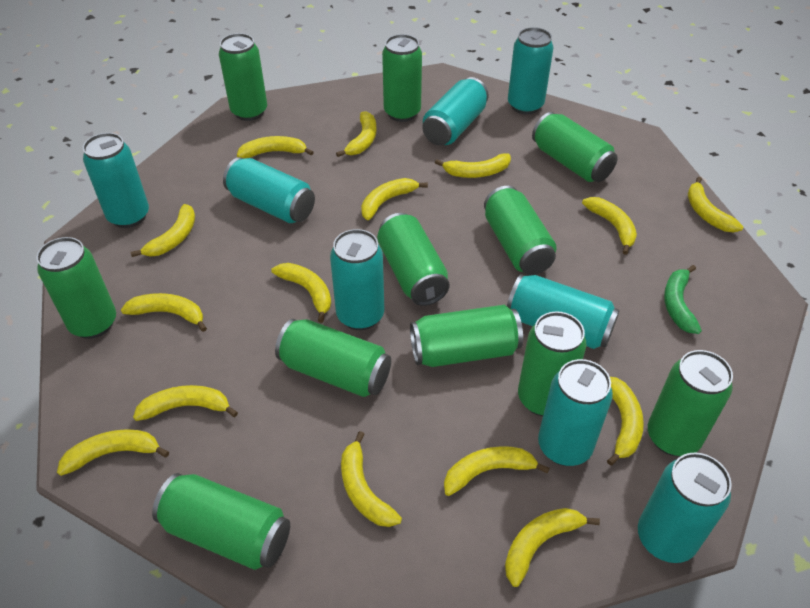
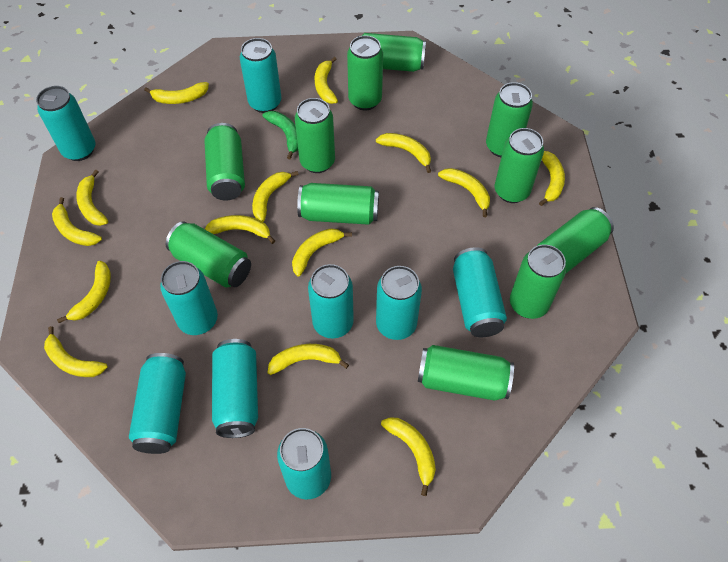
turquoise can: [83,133,149,228] [223,157,315,223] [330,229,384,330] [422,77,489,146] [507,274,620,349] [508,27,553,114] [538,359,613,466] [638,453,732,563] = 8 -> [36,86,95,161] [129,353,186,454] [160,261,218,335] [212,339,258,438] [240,38,281,113] [277,428,331,499] [308,264,354,338] [376,266,422,340] [453,247,507,337] = 9
yellow banana: [57,429,169,476] [121,293,207,332] [131,204,195,257] [133,385,238,421] [237,136,314,158] [271,263,331,323] [336,111,376,157] [341,431,402,527] [361,178,428,220] [435,153,511,178] [444,446,550,496] [505,508,600,587] [582,197,637,255] [607,377,644,466] [688,177,743,233] = 15 -> [44,326,108,377] [52,197,102,246] [57,261,111,323] [76,169,108,226] [144,82,209,104] [205,215,275,244] [252,171,299,222] [268,344,349,375] [292,228,352,277] [315,57,338,104] [376,133,431,173] [381,417,436,496] [438,168,490,217] [539,151,565,206] = 14

